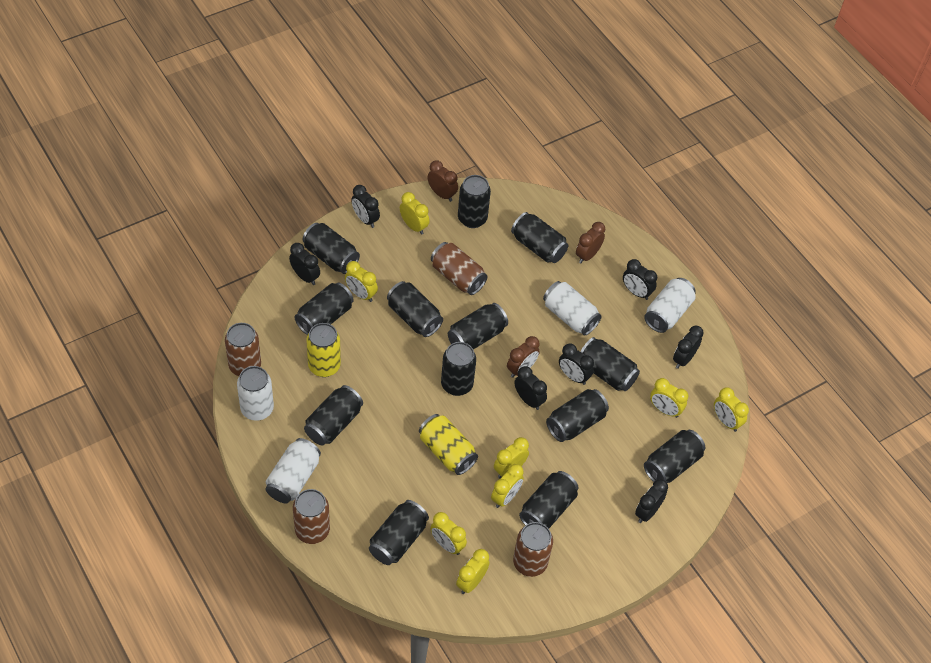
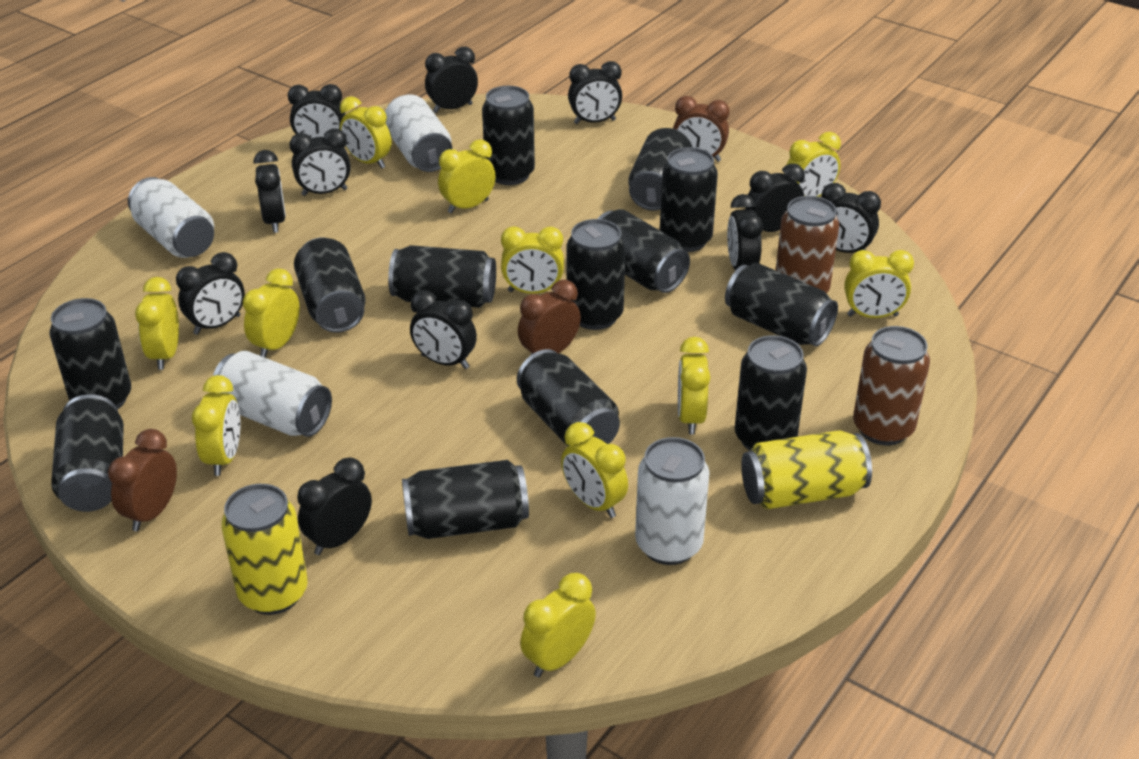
black clock: [289,243,320,285] [351,185,380,228] [514,366,547,410] [559,344,594,385] [623,259,657,300] [635,479,668,523] [673,326,704,369] = 7 -> [176,252,245,335] [253,150,286,233] [288,84,345,138] [290,128,351,196] [297,458,372,555] [410,290,477,369] [425,47,478,113] [568,61,622,124] [727,194,763,270] [745,164,805,232] [821,183,881,253] = 11
brown can: [225,323,261,376] [293,489,330,544] [431,242,488,295] [513,522,553,577] = 4 -> [776,196,839,293] [853,326,930,446] = 2
yellow clock: [345,261,378,302] [400,192,429,235] [430,512,467,555] [456,549,490,594] [491,464,524,508] [494,437,529,478] [650,378,688,418] [714,387,749,432] = 8 -> [135,277,179,370] [192,375,241,476] [243,269,300,358] [340,96,391,169] [438,139,496,213] [501,226,564,294] [520,573,596,677] [561,422,628,518] [678,337,710,434] [784,132,841,197] [844,250,914,318] = 11

